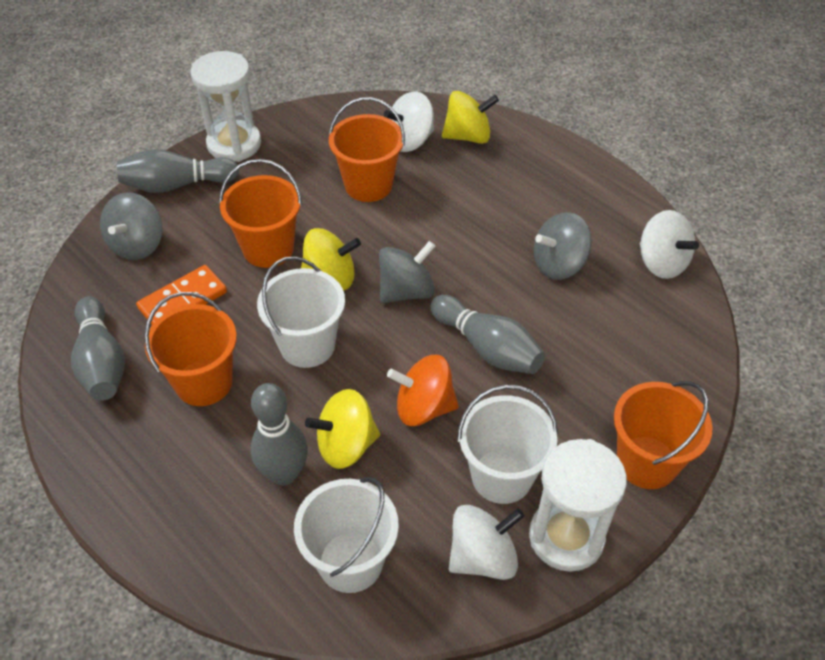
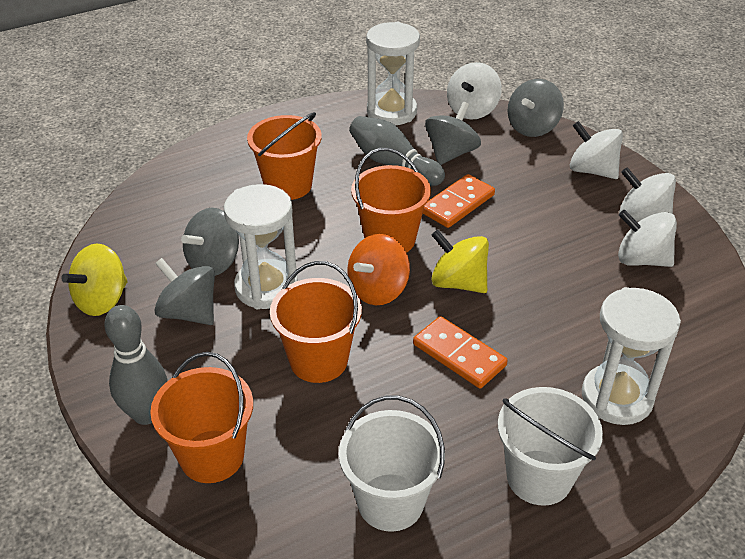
grey bowling pin: [71,296,125,401] [117,149,239,193] [251,383,308,485] [430,295,545,374] = 4 -> [104,305,167,425] [349,116,445,186] = 2
grey spinning top: [100,192,162,260] [379,241,435,303] [534,212,592,280] = 3 -> [154,258,215,325] [181,208,239,276] [425,102,481,165] [508,79,564,137] = 4
orange domino: [136,265,227,325] = 1 -> [413,316,508,388] [423,174,495,228] = 2
white bucket: [257,256,345,368] [294,477,399,593] [457,385,558,504] = 3 -> [339,396,445,532] [498,387,603,506] = 2
white hourglass: [191,51,261,162] [529,439,627,572] = 2 -> [224,184,298,309] [366,22,420,125] [582,287,681,425] = 3
white spinning top: [384,91,434,152] [449,505,524,580] [640,210,699,279] = 3 -> [447,62,502,119] [570,121,623,179] [618,210,677,267] [619,167,676,221] = 4
yellow spinning top: [301,228,361,290] [305,389,380,469] [442,91,499,144] = 3 -> [61,244,128,316] [431,230,489,293] = 2

